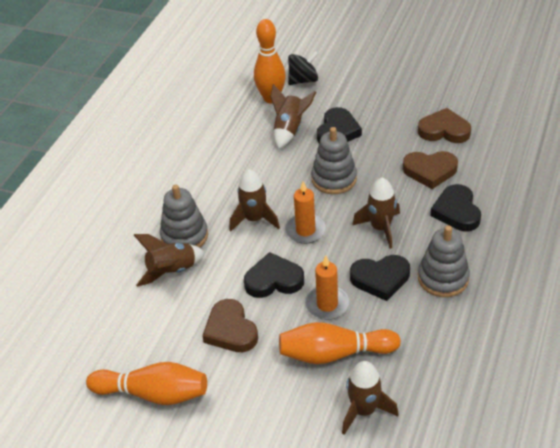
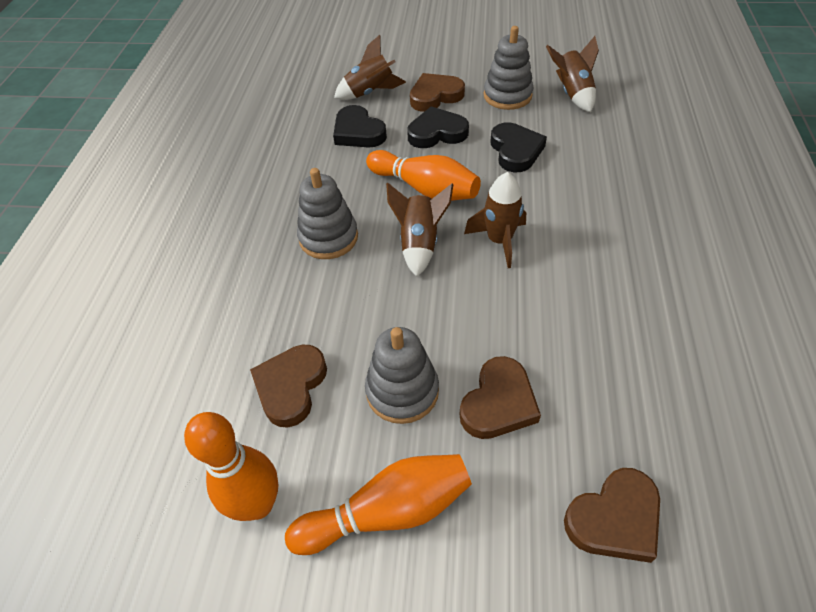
black heart: [244,252,304,298] [317,107,362,144] [350,255,410,301] [430,184,481,231] = 4 -> [333,105,387,147] [407,106,469,148] [490,122,547,172] = 3
black spinning top: [288,51,319,85] = 1 -> none = 0
brown heart: [202,299,258,352] [403,151,458,189] [418,108,471,143] = 3 -> [250,345,327,428] [410,73,465,112] [460,356,541,439] [564,468,660,563] = 4
brown rocket: [134,234,205,287] [229,169,280,232] [270,84,316,149] [342,361,399,435] [352,177,400,249] = 5 -> [334,35,406,100] [386,183,454,277] [464,172,526,268] [546,36,599,112] = 4
orange candle: [285,181,326,244] [305,256,350,320] = 2 -> none = 0

